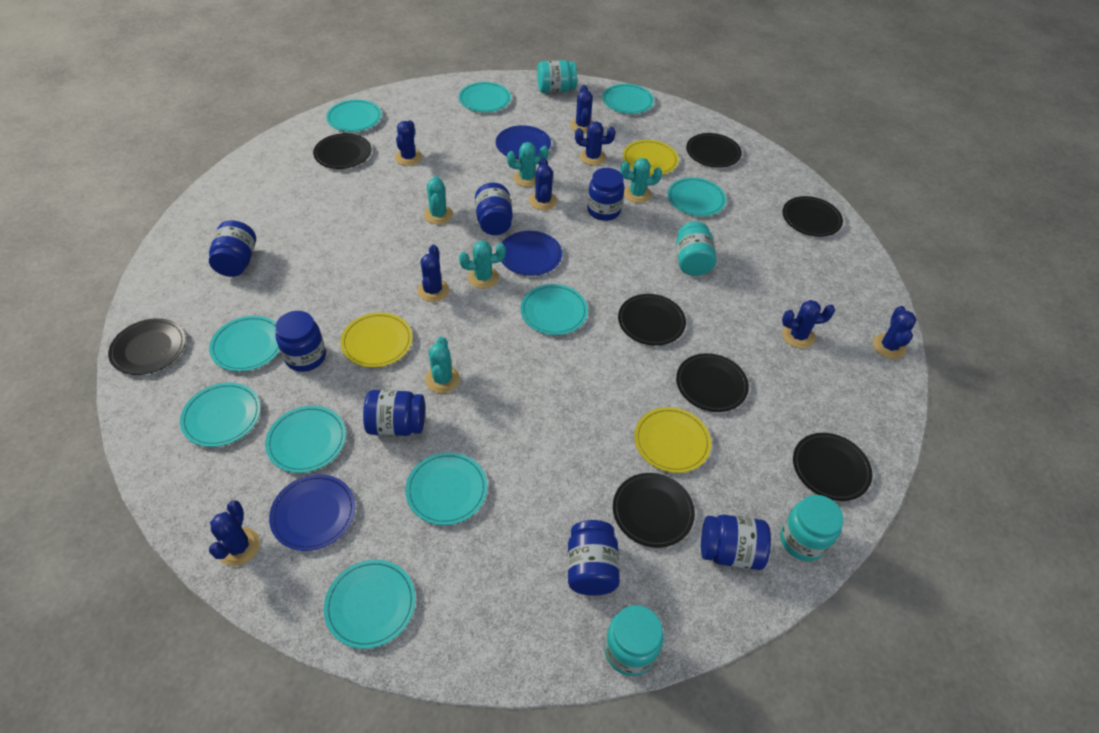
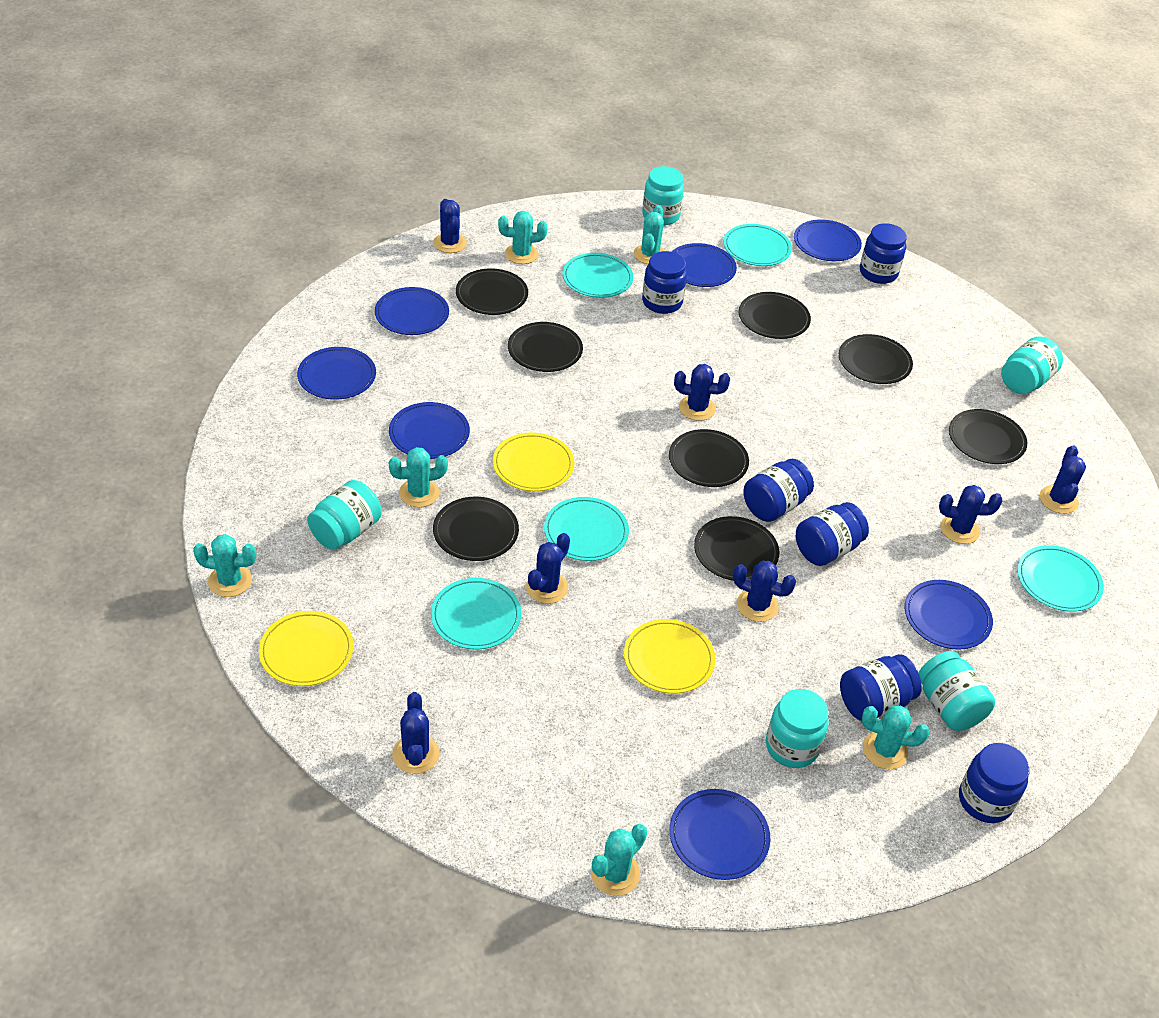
blue cactus: [209,500,260,566] [395,120,422,166] [417,245,449,302] [529,158,557,210] [570,85,593,133] [575,121,616,166] [782,300,835,349] [873,306,916,359] = 8 -> [392,692,440,774] [433,199,467,253] [526,533,570,604] [674,364,730,421] [733,561,796,622] [939,485,1003,544] [1040,445,1086,514] = 7
blue jar: [209,220,256,277] [275,311,326,372] [363,390,425,436] [475,183,513,235] [568,520,620,596] [587,168,624,221] [701,515,771,570] = 7 -> [642,251,687,314] [744,459,814,522] [796,502,869,566] [840,654,922,721] [860,223,907,284] [959,743,1030,823] = 6
blue plate: [269,474,355,551] [496,125,551,159] [501,231,562,276] = 3 -> [297,347,376,400] [375,287,449,335] [389,402,470,459] [669,789,770,880] [672,243,737,287] [794,219,862,261] [905,580,993,650] = 7
turquoise cactus: [424,176,453,224] [425,337,460,393] [459,240,506,289] [507,142,548,187] [621,158,662,203] = 5 -> [193,534,257,597] [388,447,448,508] [498,211,548,264] [591,824,647,896] [634,205,665,264] [862,706,930,769] = 6
turquoise jar: [537,60,577,93] [604,605,663,676] [676,222,716,276] [780,495,843,561] = 4 -> [307,480,382,550] [642,166,684,225] [766,689,829,768] [919,651,995,731] [1001,336,1063,394] = 5
turquoise plate: [180,383,261,447] [209,316,280,372] [265,406,346,473] [324,559,416,649] [326,99,382,132] [405,452,487,525] [459,82,511,112] [520,284,588,335] [602,84,654,114] [668,177,726,216] = 10 -> [431,578,521,650] [544,497,629,561] [562,253,633,298] [723,224,792,266] [1017,545,1104,612] = 5

